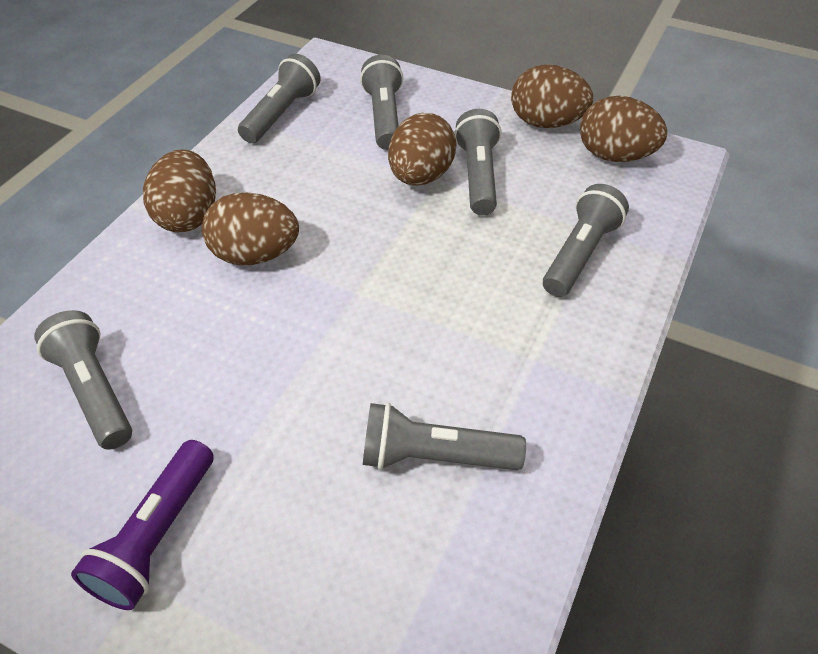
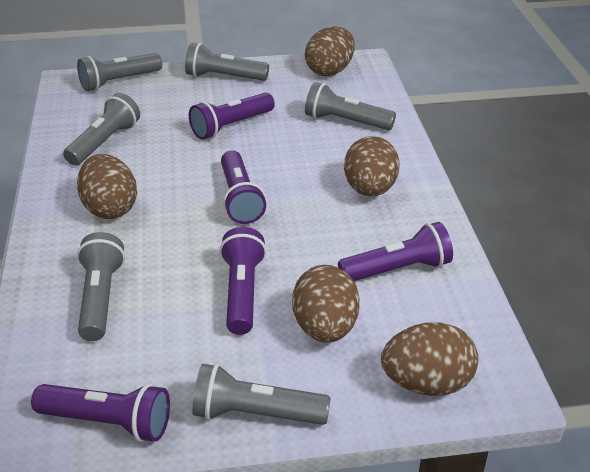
purple flashlight: [71,440,214,610] = 1 -> [31,384,170,442] [189,93,275,140] [220,227,266,335] [221,150,266,224] [338,222,453,281] = 5

